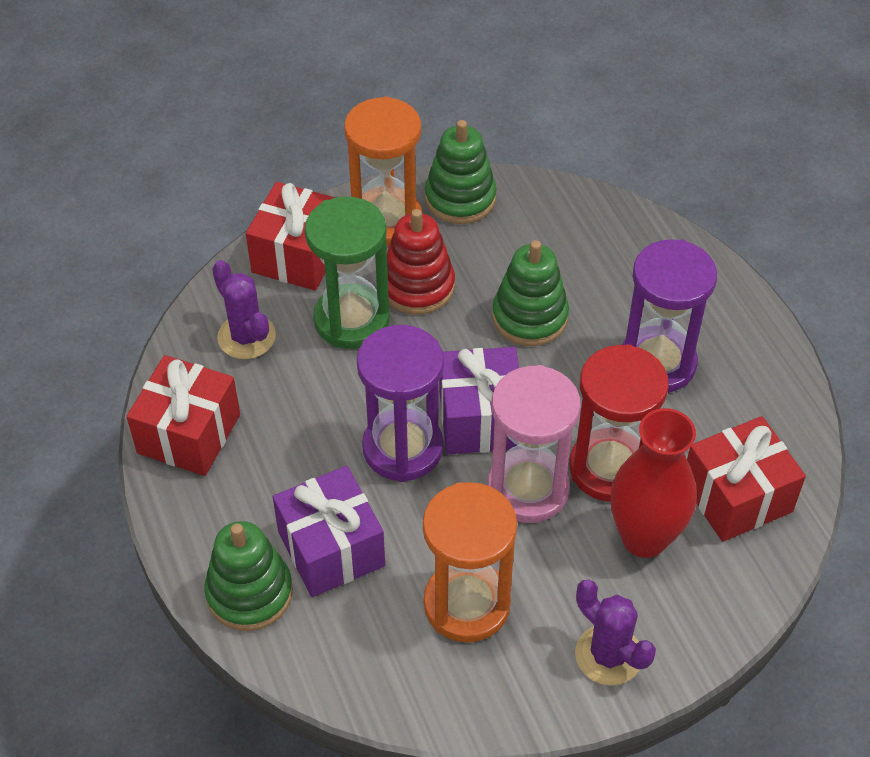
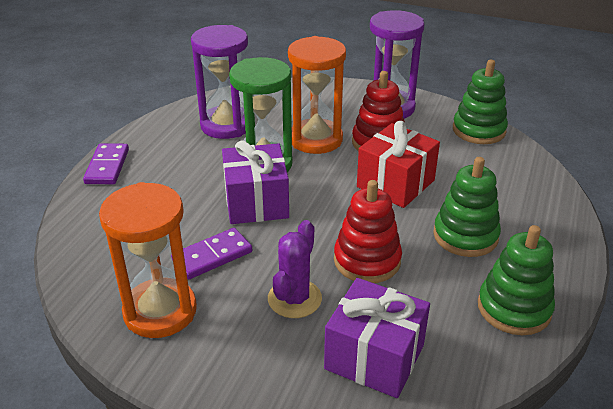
pink hourglass: [487,365,581,523] = 1 -> none = 0
purple cactus: [212,260,276,359] [575,580,656,686] = 2 -> [268,220,322,318] = 1
purple domino: none = 0 -> [83,143,129,184] [171,228,252,280] = 2
red gift: [126,355,240,476] [246,182,335,291] [687,416,806,542] = 3 -> [357,121,440,208] = 1
red hourglass: [569,344,669,502] = 1 -> none = 0
red stacking toy: [387,209,455,315] = 1 -> [334,180,402,283] [352,71,405,151] = 2
red vase: [610,408,697,558] = 1 -> none = 0

